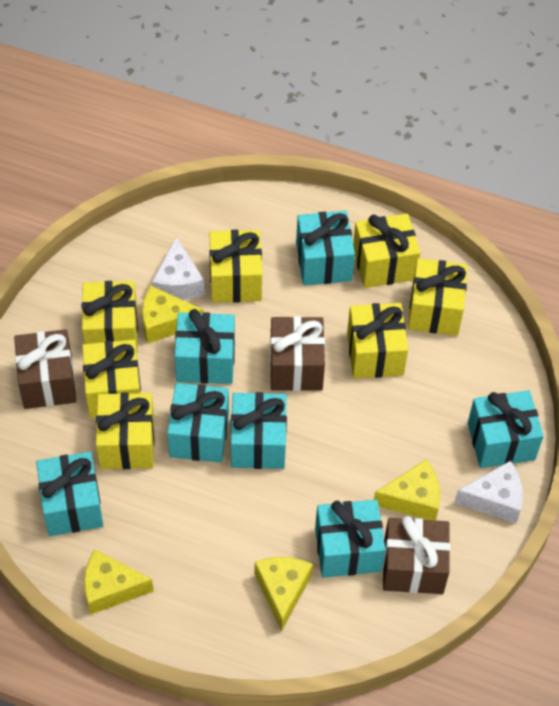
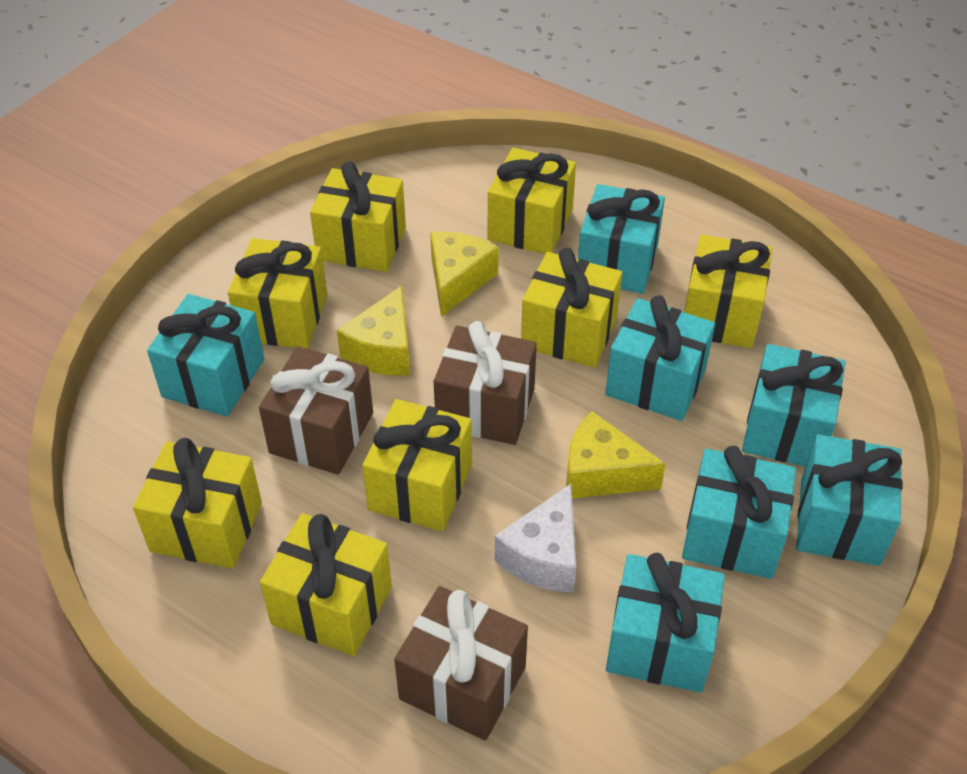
white cheese: [152,237,205,300] [454,461,523,523] = 2 -> [495,484,576,592] = 1
yellow cheese: [84,549,154,615] [142,285,203,344] [254,557,313,632] [374,459,440,521] = 4 -> [337,286,410,376] [430,231,499,317] [566,411,666,498] = 3
yellow gift: [82,281,138,352] [82,340,141,418] [96,392,155,469] [209,230,262,303] [347,303,408,379] [353,214,420,288] [408,258,468,336] = 7 -> [133,438,262,569] [228,238,327,349] [260,513,392,656] [310,161,406,272] [362,399,472,531] [488,147,576,254] [521,247,622,368] [684,235,773,348] = 8

